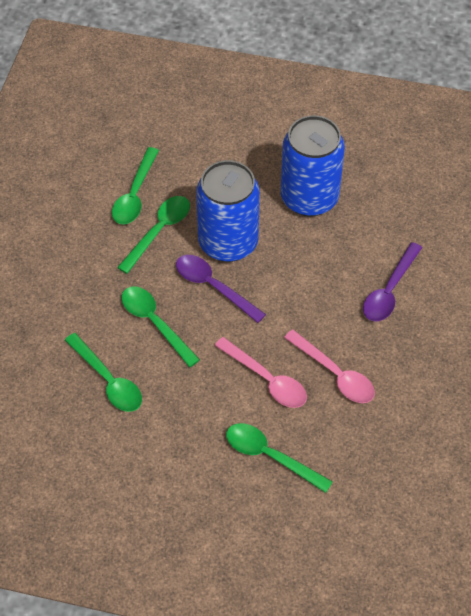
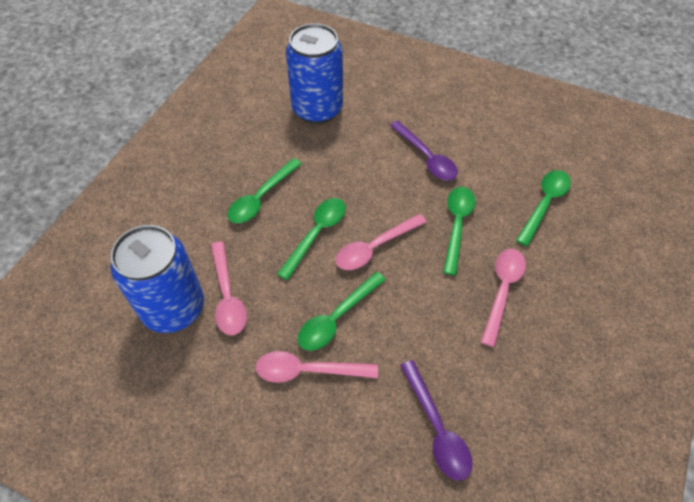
pink spoon: [214,337,307,408] [284,330,375,403] = 2 -> [211,241,247,335] [255,351,378,383] [335,214,426,270] [481,249,526,347] = 4

